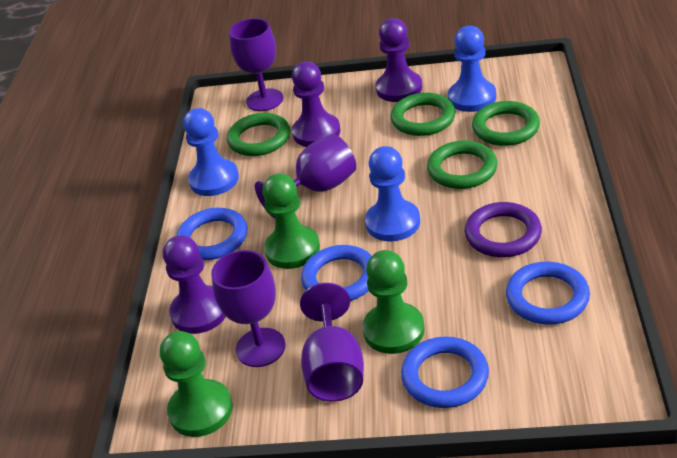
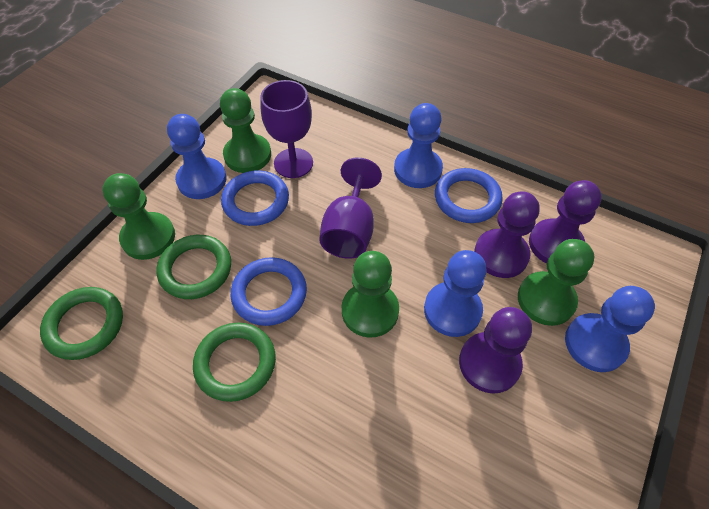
blue pawn: [183,108,239,196] [365,146,420,241] [448,26,496,112] = 3 -> [167,114,227,199] [394,103,443,188] [424,250,487,337] [565,286,655,372] = 4
blue ring: [176,208,247,260] [301,245,372,301] [401,337,489,408] [506,262,590,325] = 4 -> [221,171,289,226] [231,257,307,326] [435,168,503,223] = 3
green pawn: [160,331,233,437] [262,173,320,269] [362,250,425,354] = 3 -> [102,173,175,260] [220,88,271,173] [342,251,399,338] [518,239,594,326] = 4
green ring: [227,113,290,156] [390,93,456,136] [427,141,498,189] [472,101,540,146] = 4 -> [40,287,123,360] [156,235,231,299] [193,323,276,402] = 3
purple goblet: [211,250,286,367] [229,18,283,111] [255,134,356,218] [300,283,364,402] = 4 -> [260,80,313,178] [319,157,382,259] = 2
purple ring: [465,202,542,257] = 1 -> none = 0

